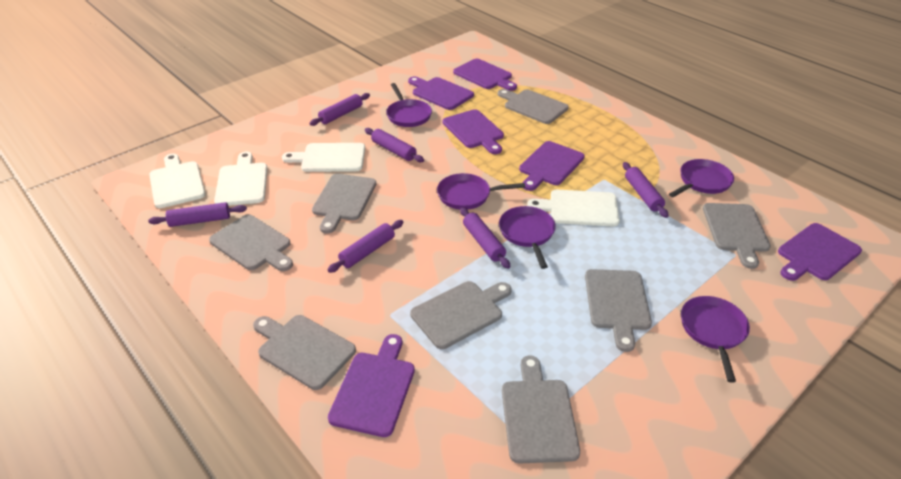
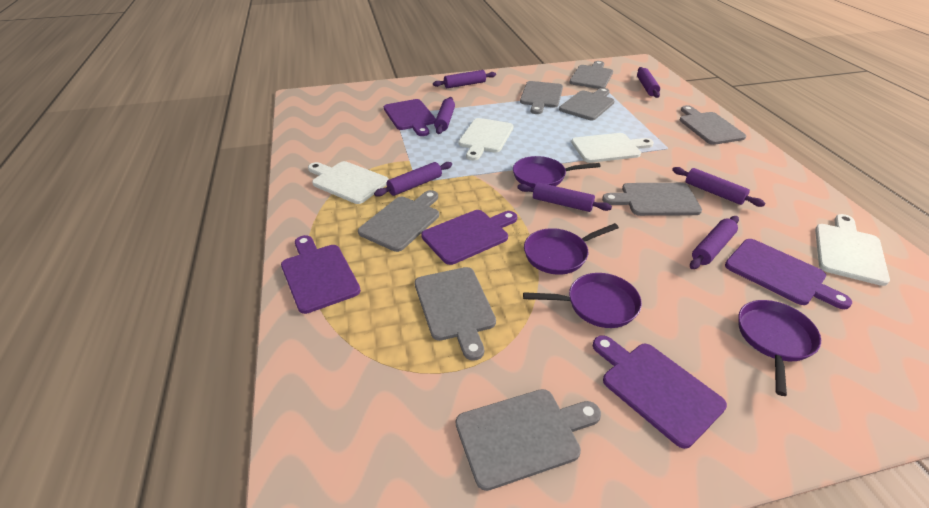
purple cutting board: [328,334,415,437] [408,77,474,110] [443,109,504,154] [453,59,517,91] [519,141,585,191] [778,223,862,281] = 6 -> [281,235,361,314] [384,99,436,136] [421,210,517,265] [593,335,727,449] [725,239,852,309] = 5
purple pan: [386,83,432,127] [437,173,525,210] [499,206,556,269] [669,159,734,197] [681,296,750,383] = 5 -> [513,156,601,188] [523,273,642,328] [524,223,619,275] [738,300,821,396] = 4
purple rolling pin: [148,202,247,227] [309,93,370,126] [328,220,403,273] [365,128,424,162] [460,207,510,269] [623,162,668,218] = 6 -> [374,162,452,197] [433,70,496,88] [434,97,455,134] [517,182,612,212] [637,67,660,98] [672,167,765,207] [690,216,739,269] = 7

